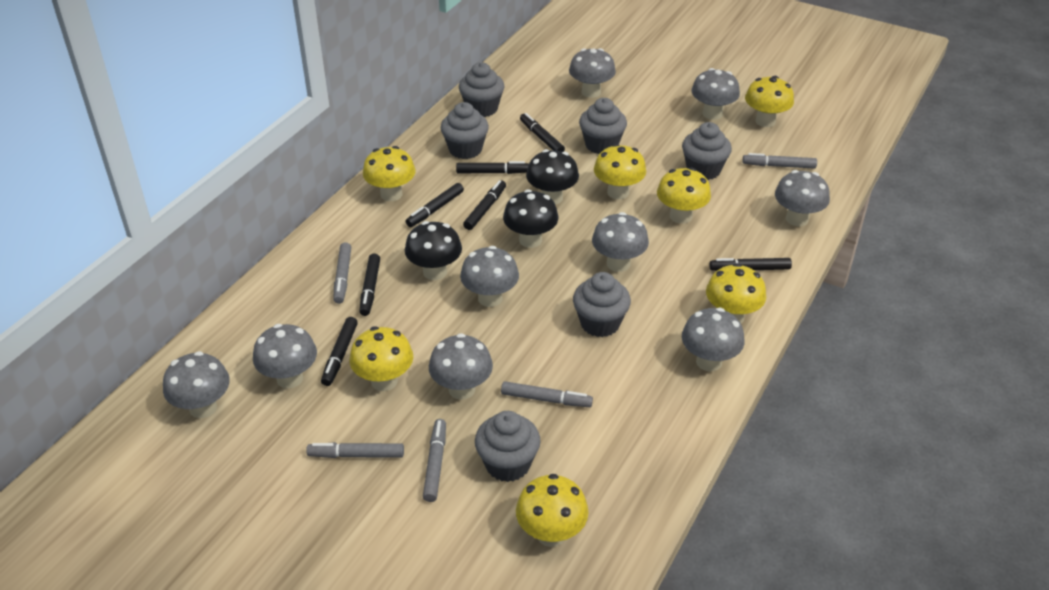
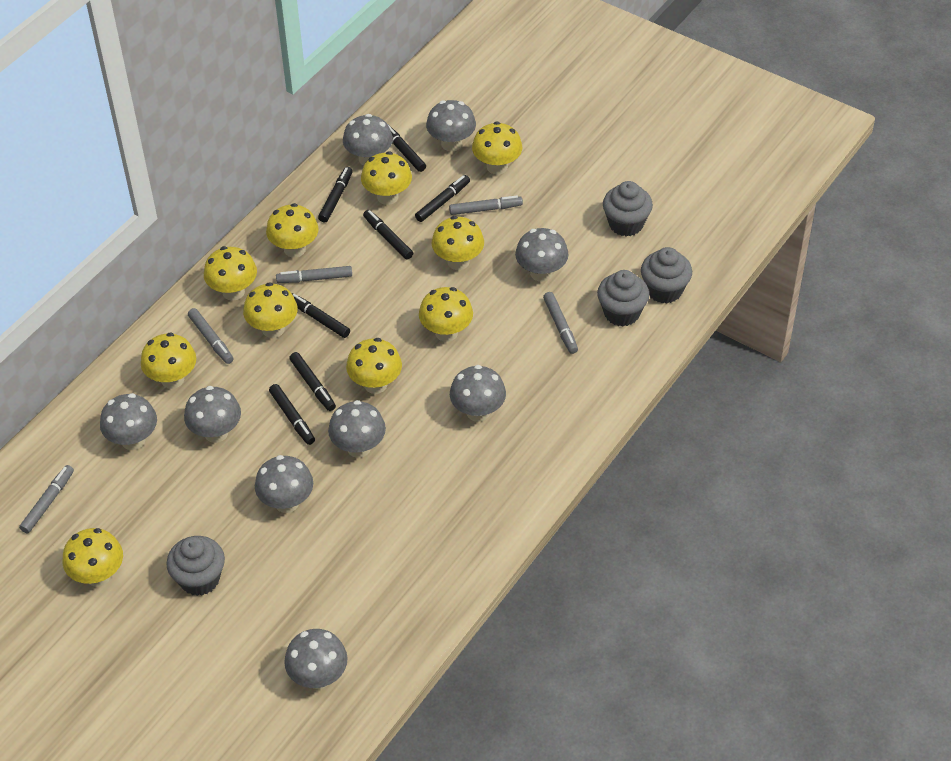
black mushroom: [405,221,462,280] [503,189,558,248] [526,149,579,205] = 3 -> none = 0
grey cupcake: [441,102,489,159] [459,62,504,117] [475,411,541,482] [573,272,631,337] [579,98,627,154] [682,122,732,180] = 6 -> [166,536,225,596] [597,270,649,326] [603,181,653,236] [641,247,692,304] = 4
yellow mushroom: [349,326,413,391] [363,146,416,201] [516,474,589,547] [594,144,646,200] [657,167,711,224] [706,263,766,323] [745,76,794,127] = 7 -> [63,528,123,587] [141,333,196,389] [204,246,257,300] [243,282,298,338] [266,203,319,258] [346,338,402,394] [361,151,412,205] [419,287,473,342] [432,216,484,270] [472,122,522,175] = 10

